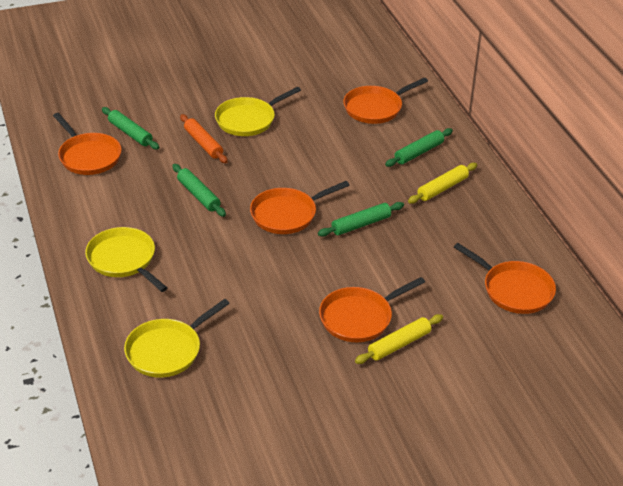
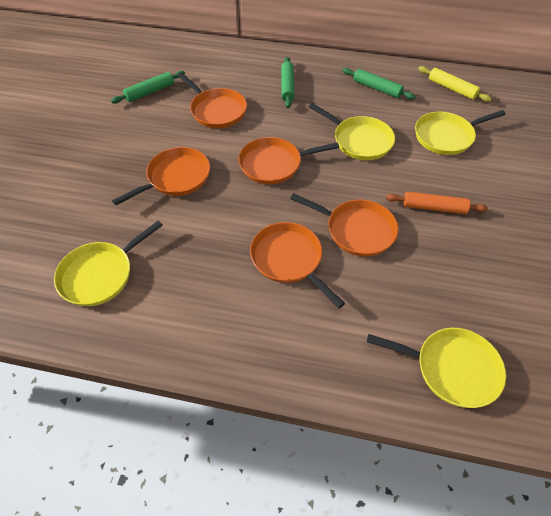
green rolling pin: [102,107,159,150] [172,164,226,217] [318,202,404,236] [385,128,453,167] = 4 -> [111,71,185,104] [281,57,294,108] [342,68,416,100] = 3
yellow pan: [85,227,168,292] [124,299,230,378] [215,87,301,136] = 3 -> [54,221,163,306] [309,103,395,160] [367,328,506,408] [415,110,506,155] = 4
yellow rolling pin: [355,314,443,364] [408,163,477,204] = 2 -> [418,66,492,102] = 1

